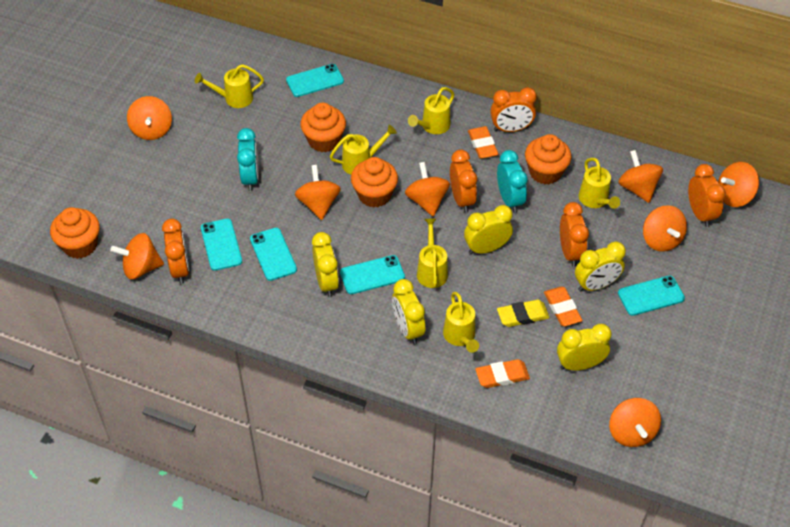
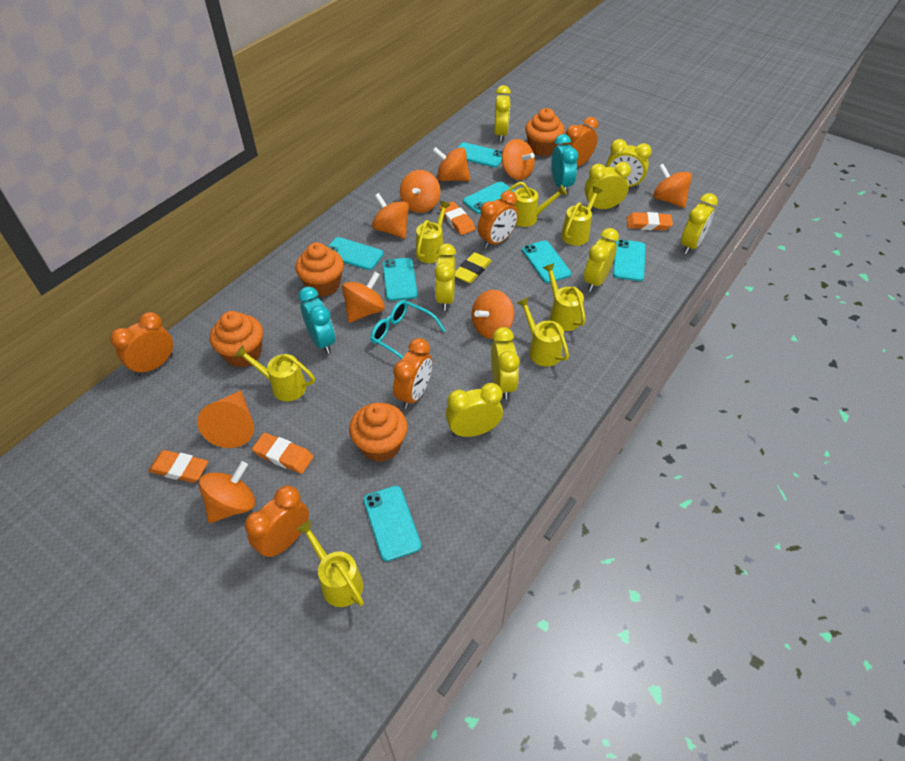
orange cone: none = 0 -> [197,390,254,448] = 1
orange eraser: [468,126,499,159] [475,359,530,388] [544,287,582,326] = 3 -> [148,450,208,483] [252,433,314,474] [439,201,475,235] [627,212,673,230] = 4
turquoise glasses: none = 0 -> [370,300,446,359] = 1
turquoise phone: [201,219,242,271] [250,228,297,281] [286,64,344,97] [340,255,405,294] [618,276,685,316] = 5 -> [328,237,383,270] [363,486,421,561] [382,258,418,301] [458,142,503,167] [463,181,515,214] [522,240,571,283] [613,239,646,281] = 7
yellow clock: [312,232,339,297] [392,279,425,344] [464,205,513,254] [557,324,612,371] [575,241,626,291] = 5 -> [434,243,456,311] [445,383,503,437] [491,327,520,400] [494,85,511,142] [584,162,631,209] [584,228,619,292] [606,139,652,189] [681,193,718,254] = 8
yellow watering can: [195,64,264,108] [330,125,397,175] [408,87,455,134] [417,218,448,288] [443,292,479,353] [579,158,620,209] = 6 -> [235,345,315,401] [296,520,364,607] [416,201,451,263] [500,182,567,227] [517,297,569,367] [543,263,586,331] [561,186,603,246] = 7

